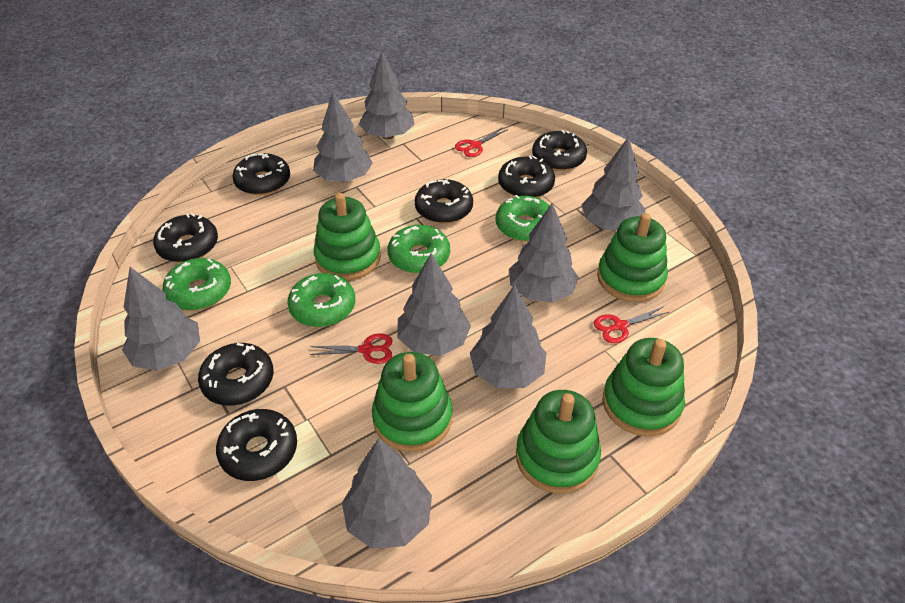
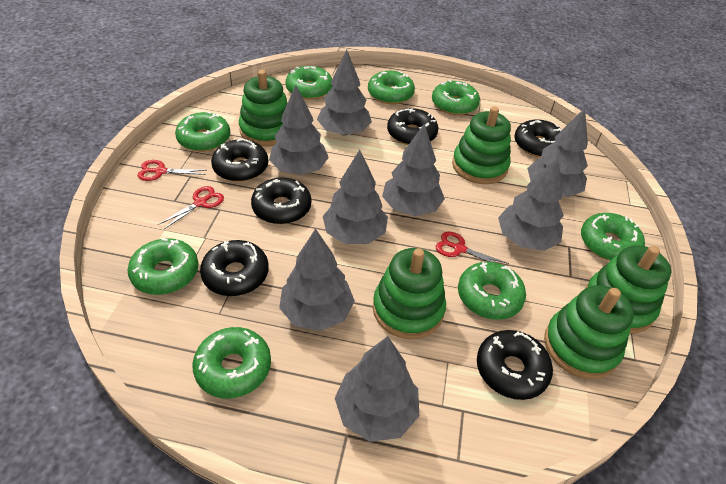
black donut: [153,213,218,262] [198,343,274,406] [216,409,297,481] [232,153,290,195] [415,179,473,224] [498,156,555,198] [532,130,587,171] = 7 -> [200,240,269,296] [211,139,268,182] [251,177,311,224] [387,108,438,145] [477,330,553,400] [514,119,562,157] = 6
green donut: [163,258,231,310] [287,273,355,327] [388,225,450,274] [496,195,550,242] = 4 -> [128,238,198,295] [175,112,230,152] [192,327,271,398] [286,66,333,100] [368,71,415,104] [432,80,480,115] [458,262,526,320] [581,213,645,261] = 8

